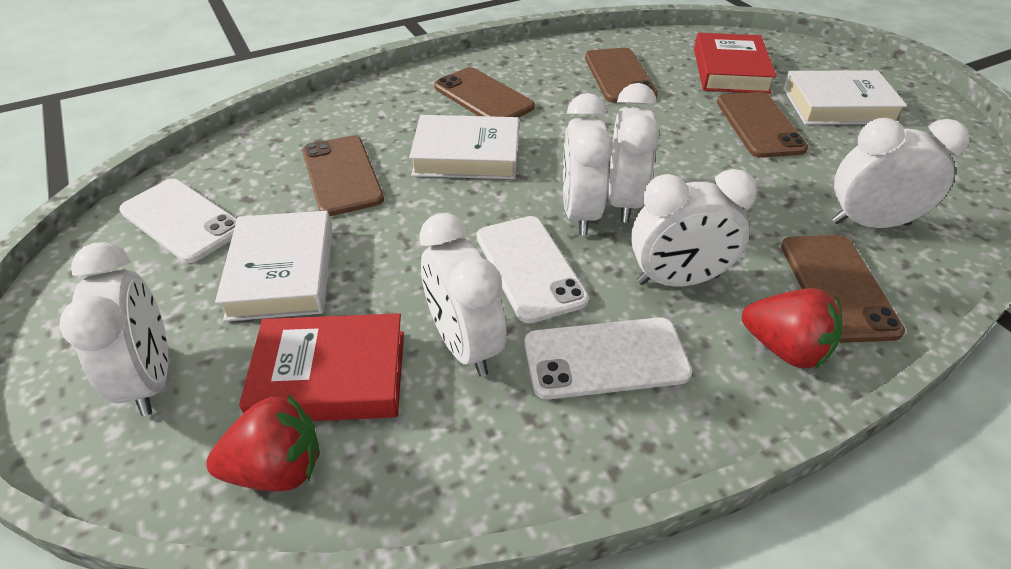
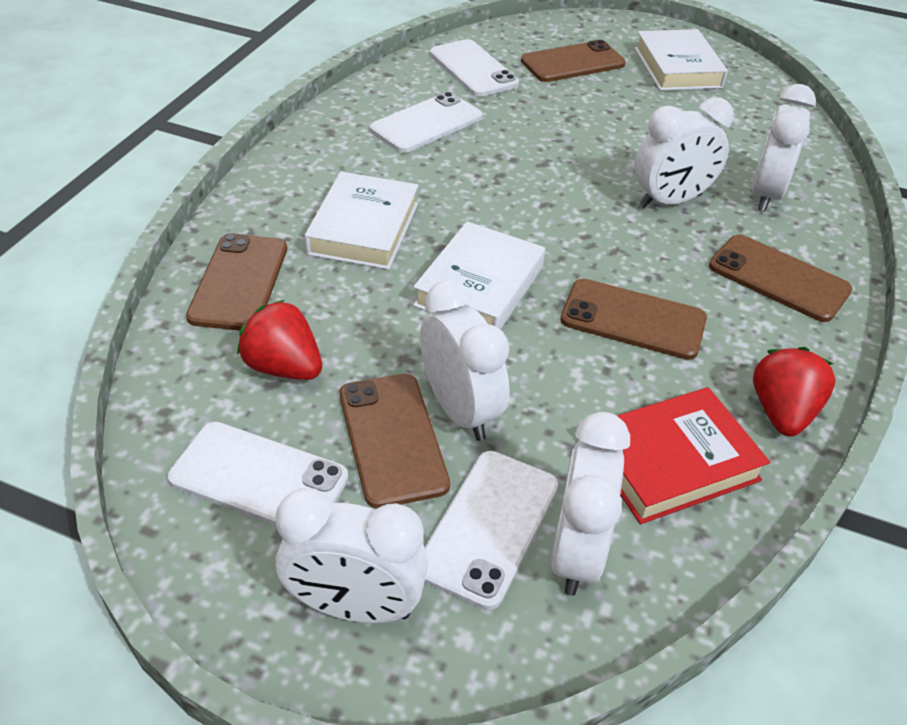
red book: [239,313,404,421] [694,33,776,94] = 2 -> [617,387,770,524] = 1
white clock: [59,242,168,416] [419,213,507,377] [563,93,613,235] [609,83,659,223] [631,169,757,287] [832,118,969,228] = 6 -> [276,488,428,623] [420,279,510,441] [551,412,630,596] [635,97,734,208] [752,84,816,211] = 5
white phone: [119,179,237,263] [477,216,589,323] [524,317,692,399] = 3 -> [168,422,348,526] [370,92,482,153] [424,451,558,610] [430,39,519,97] = 4

